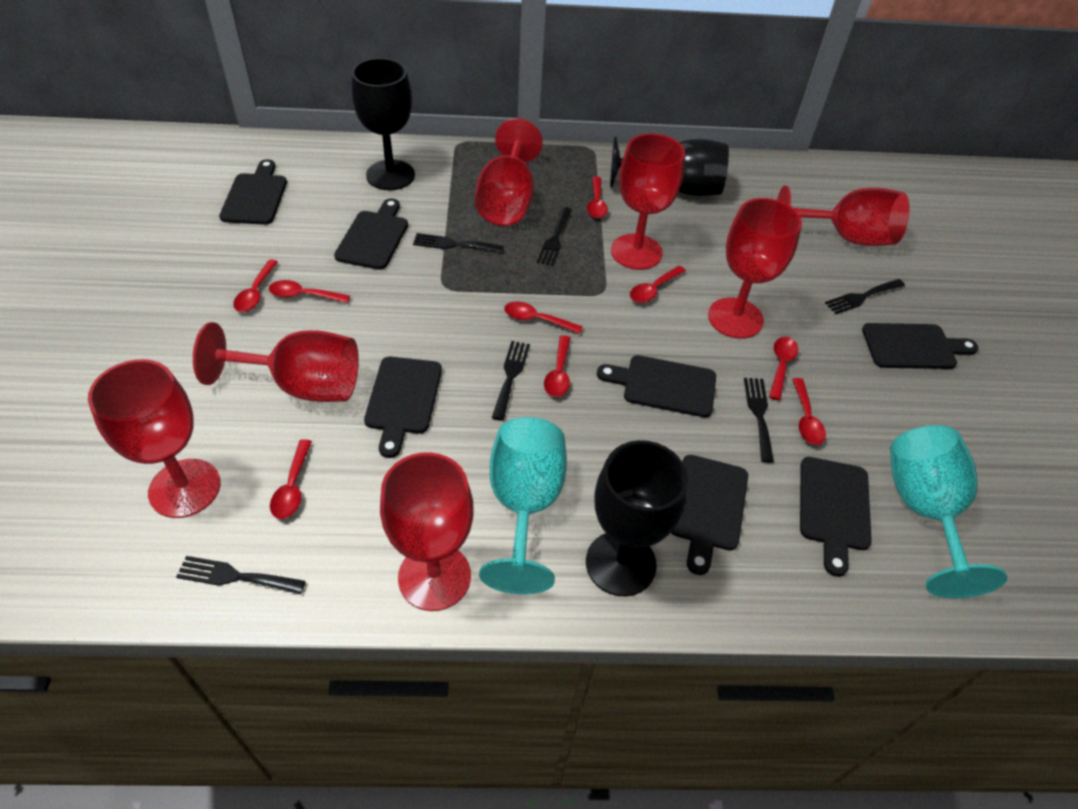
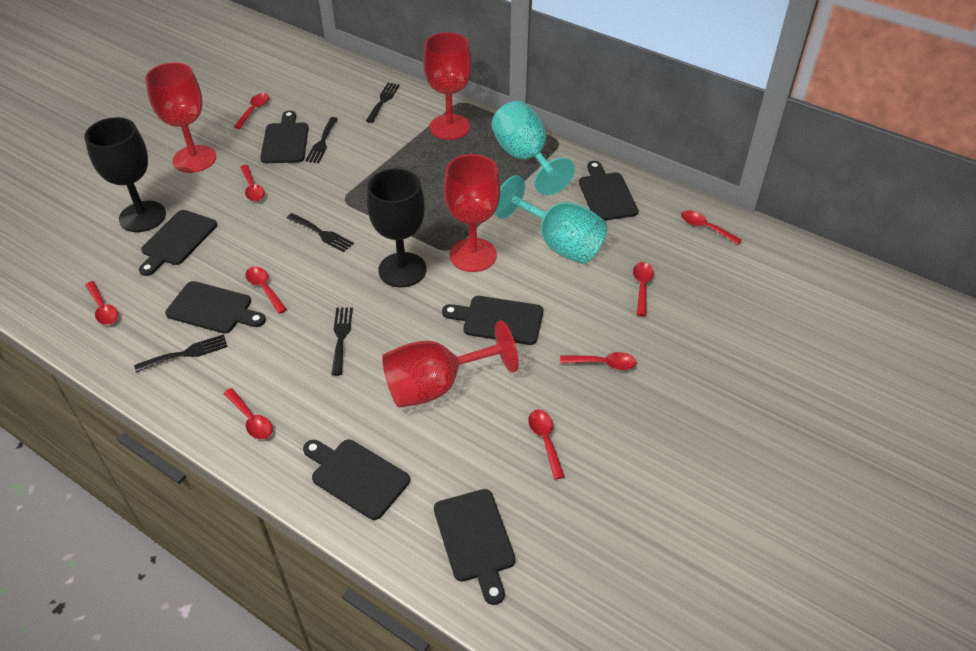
black fork: [176,556,306,594] [413,233,504,253] [492,341,530,421] [537,207,572,266] [744,378,774,463] [825,279,905,314] = 6 -> [134,334,228,372] [287,213,354,252] [306,117,338,163] [331,307,353,376] [366,83,400,123] = 5
black goblet: [352,58,415,190] [586,440,688,597] [610,137,729,196] = 3 -> [84,117,166,232] [367,168,426,287] = 2
red goblet: [88,359,221,518] [193,322,359,402] [380,452,474,611] [475,118,543,226] [611,133,685,270] [708,198,802,339] [777,186,909,246] = 7 -> [145,62,216,173] [382,320,519,408] [423,32,472,140] [444,154,500,272] = 4

